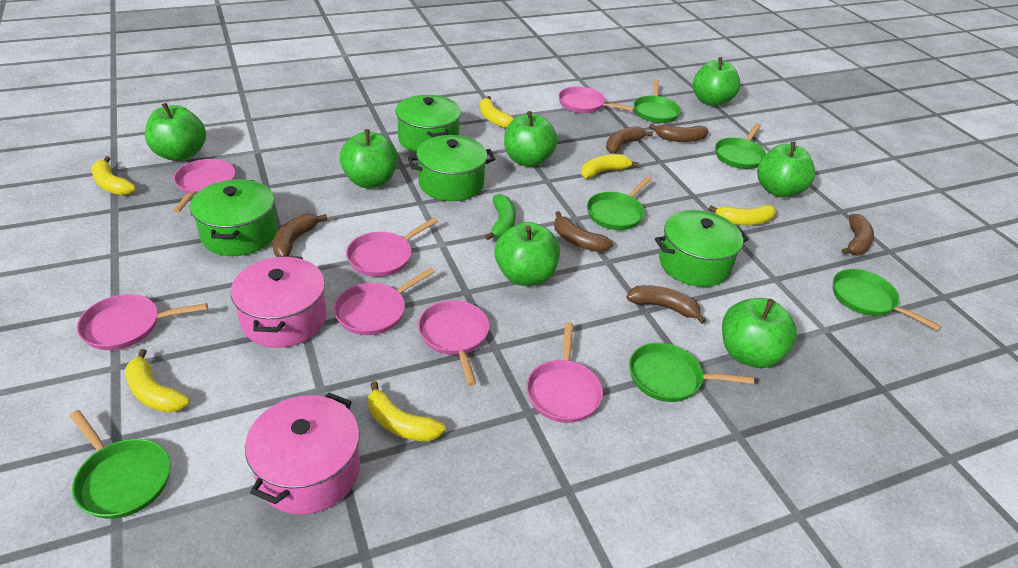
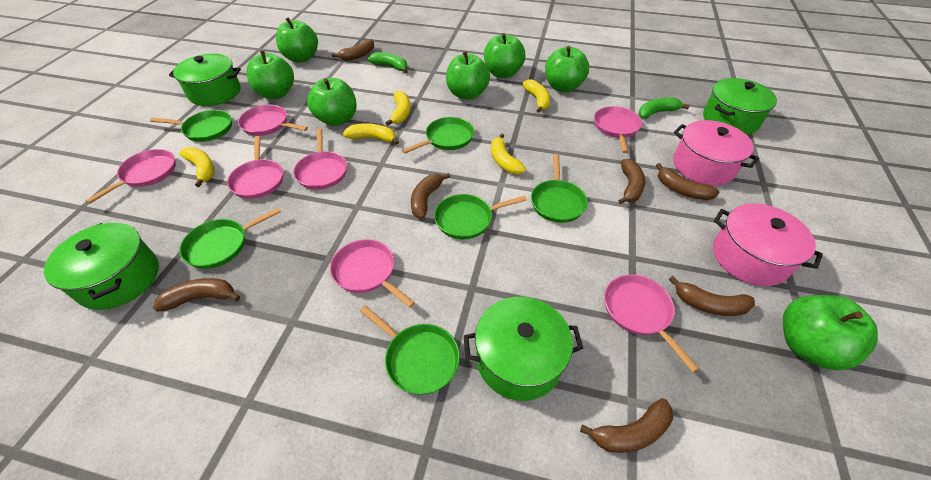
brown banana: [273,213,327,257] [554,211,613,252] [606,126,653,154] [626,285,706,324] [649,124,708,142] [841,214,874,255] = 6 -> [153,278,240,312] [332,39,374,61] [411,173,450,219] [580,398,673,453] [618,159,645,204] [656,163,720,200] [669,276,755,316] = 7
green banana: [485,194,516,240] = 1 -> [368,52,408,73] [638,97,689,119] = 2
yellow banana: [92,156,136,196] [125,349,190,413] [368,381,446,442] [480,96,514,128] [581,154,639,179] [708,205,776,225] = 6 -> [179,147,214,187] [343,123,399,145] [385,91,410,126] [491,133,526,174] [522,79,550,113] = 5

